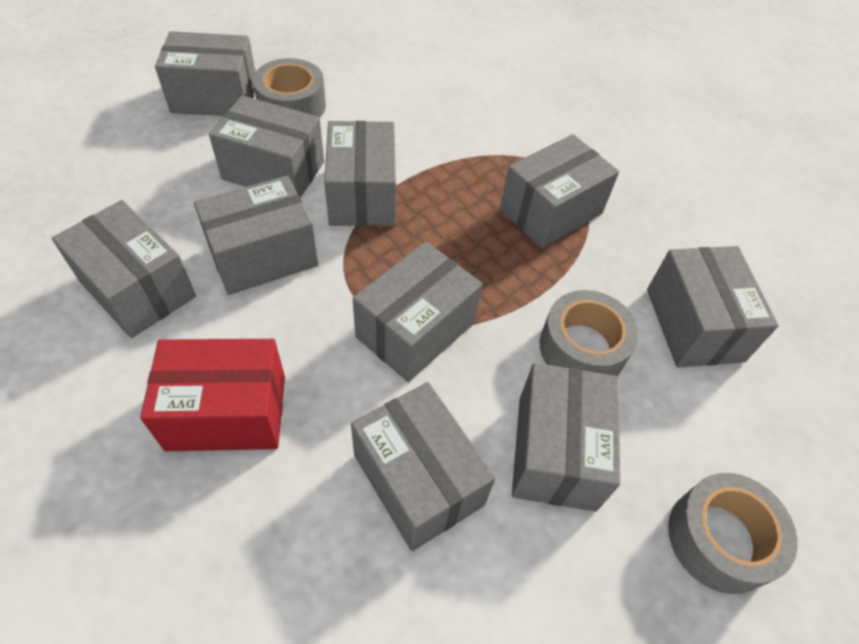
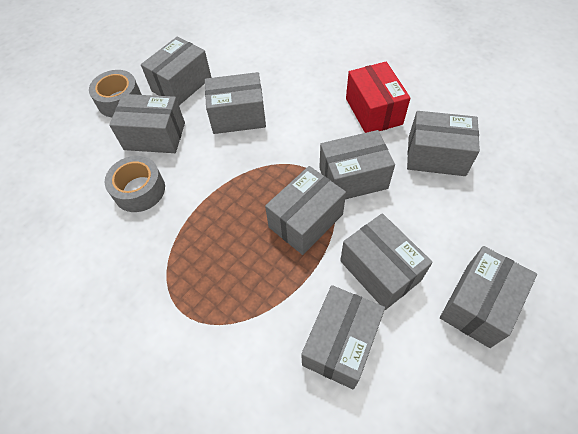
grey box: [52,200,196,338] [155,31,256,116] [194,176,318,295] [209,95,324,198] [324,121,396,226] [351,382,496,551] [353,241,483,382] [500,134,619,248] [512,363,620,512] [647,246,779,367] = 10 -> [109,94,185,153] [141,36,212,105] [205,72,266,134] [265,166,346,255] [301,285,385,390] [319,130,395,199] [340,213,433,310] [407,111,480,176] [440,246,537,348] = 9
grey tape: [253,58,326,118] [539,290,639,376] [668,473,797,594] = 3 -> [89,70,142,117] [105,156,165,212] = 2

